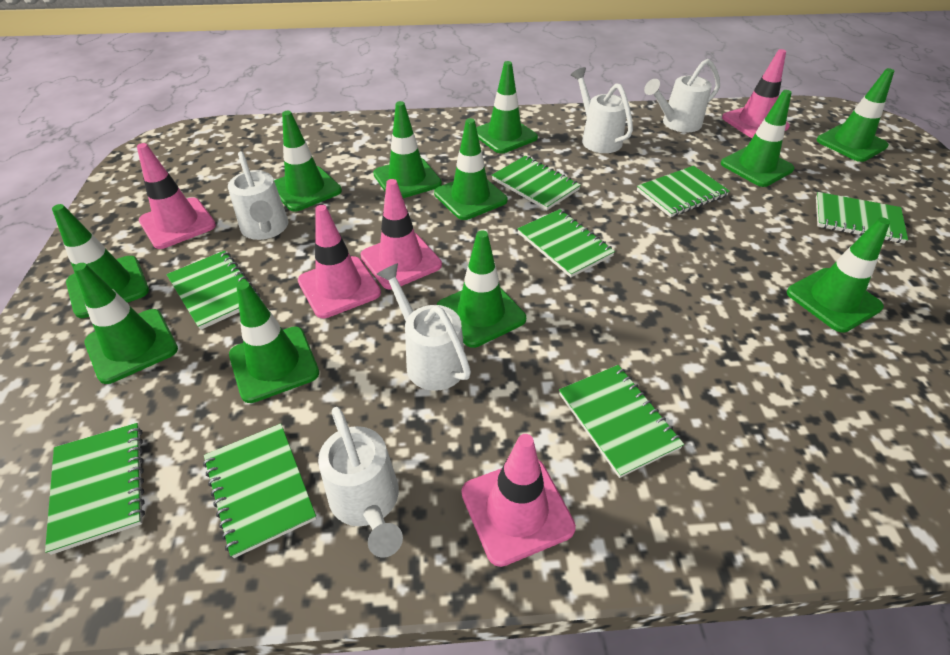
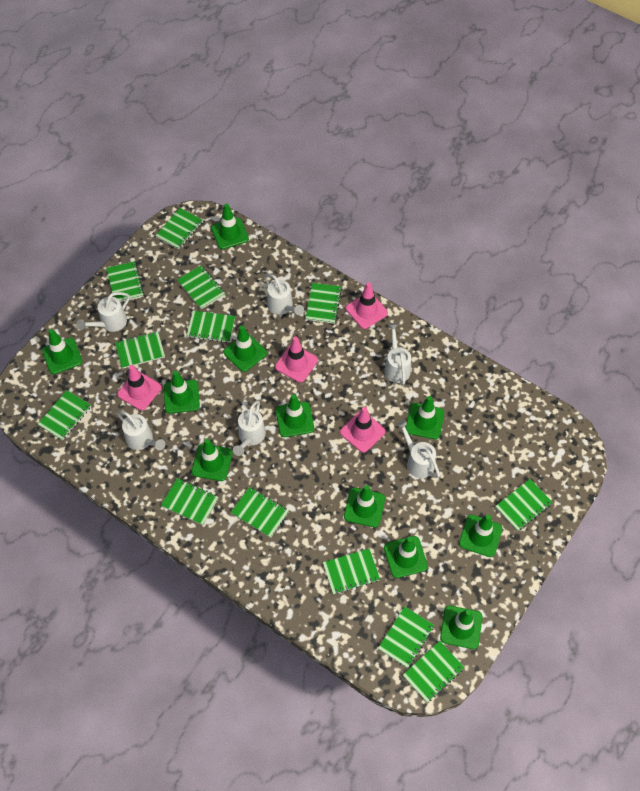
green notebook: [45,423,145,555] [166,250,260,330] [203,424,317,558] [492,156,581,210] [518,209,615,278] [559,365,684,478] [637,166,730,217] [816,192,908,243] = 8 -> [38,390,91,441] [106,261,144,302] [115,331,165,369] [155,208,203,249] [161,478,219,525] [177,266,225,309] [186,310,235,343] [231,487,289,538] [305,283,342,324] [323,548,380,594] [378,606,434,668] [403,641,464,702] [495,479,553,531] = 13
pink traffic cone: [137,143,216,249] [298,205,381,318] [360,179,442,290] [462,434,576,567] [722,49,790,138] = 5 -> [117,365,162,411] [275,337,318,383] [340,407,385,453] [346,282,388,329] = 4
white watering can: [228,151,288,240] [318,407,403,558] [377,263,471,391] [571,67,633,153] [644,59,720,132] = 5 -> [77,292,130,332] [117,411,165,451] [233,400,266,456] [265,274,304,315] [384,323,411,385] [396,420,440,478] = 6

